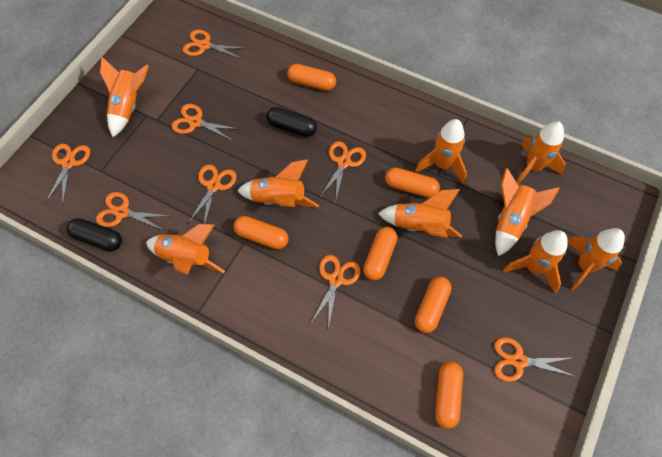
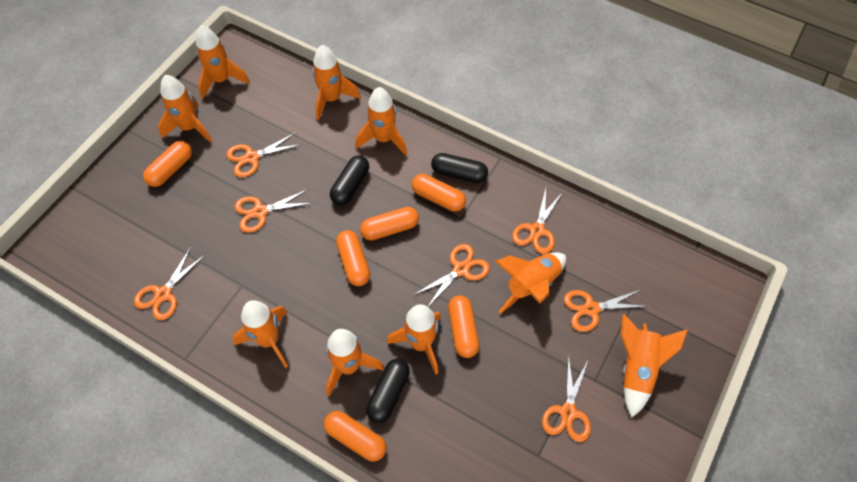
black capsule: [67,218,122,251] [267,107,317,137] = 2 -> [330,155,369,205] [366,359,410,423] [431,153,488,183] = 3
orange scissors: [46,144,90,202] [96,192,169,231] [172,104,238,141] [183,30,247,59] [187,164,237,225] [311,255,360,329] [319,141,366,203] [494,337,576,382] = 8 -> [134,247,205,320] [226,133,302,177] [234,189,312,233] [414,244,490,307] [512,189,563,254] [542,354,591,442] [564,289,649,332] = 7

